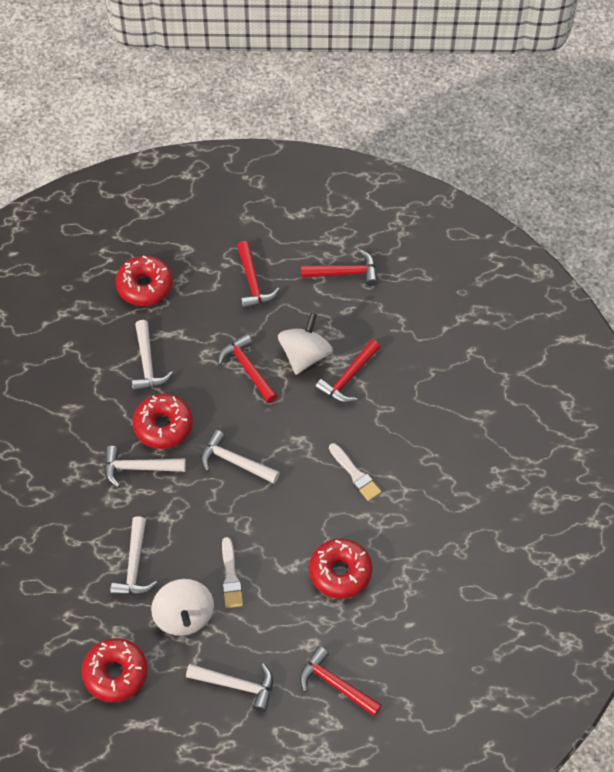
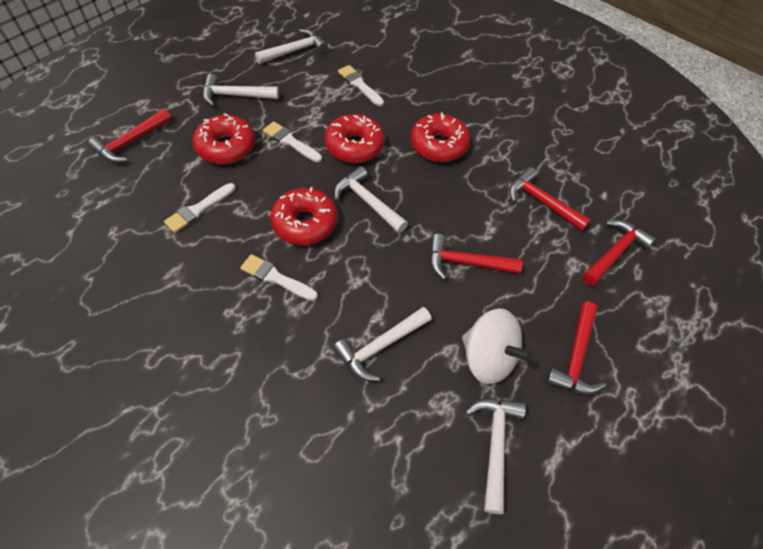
white brush: [222,537,243,608] [329,443,381,501] = 2 -> [164,183,235,233] [240,254,318,301] [263,121,322,162] [338,65,384,106] = 4
white spinning top: [151,579,214,636] [278,313,333,375] = 2 -> [462,308,533,384] = 1

